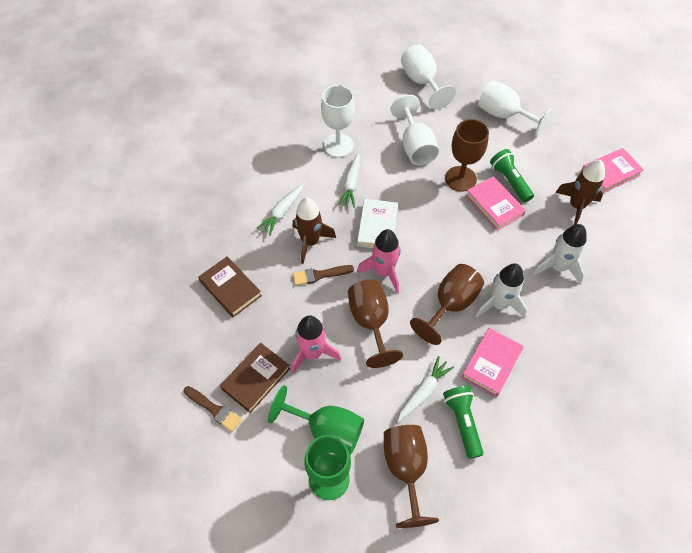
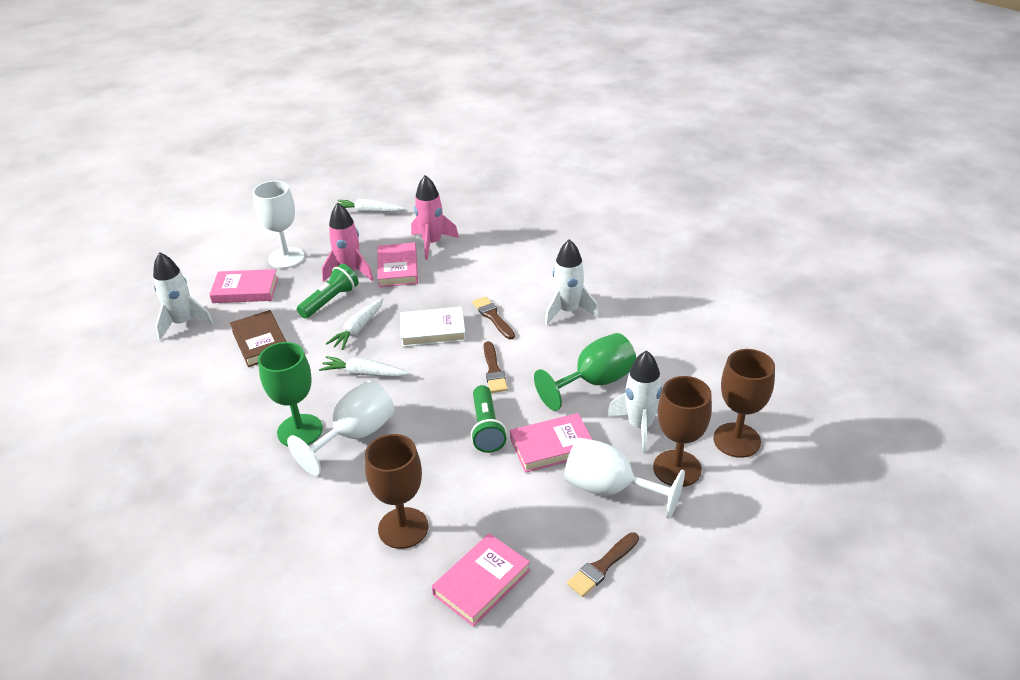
brown book: [198,256,262,317] [220,343,290,413] = 2 -> [230,310,286,367] = 1
brown brush: [184,386,242,432] [293,265,354,286] = 2 -> [472,296,515,339] [484,341,508,393] [567,532,639,597] = 3
brown goblet: [348,279,403,368] [384,425,439,528] [410,264,484,345] [445,119,489,192] = 4 -> [365,434,429,549] [653,376,712,487] [713,349,775,458] = 3
brown rocket: [293,198,336,264] [555,160,605,225] = 2 -> none = 0
pink book: [461,328,524,397] [466,176,526,231] [581,148,644,193] = 3 -> [209,269,278,303] [377,242,418,287] [432,533,530,627] [510,413,592,473] = 4
white goblet: [321,85,355,157] [391,95,439,165] [401,44,456,110] [478,80,552,137] = 4 -> [253,181,305,269] [287,380,395,476] [564,438,685,519] = 3
white rocket: [476,263,527,318] [533,224,587,284] = 2 -> [153,252,214,340] [545,239,599,325] [607,350,662,453] = 3

